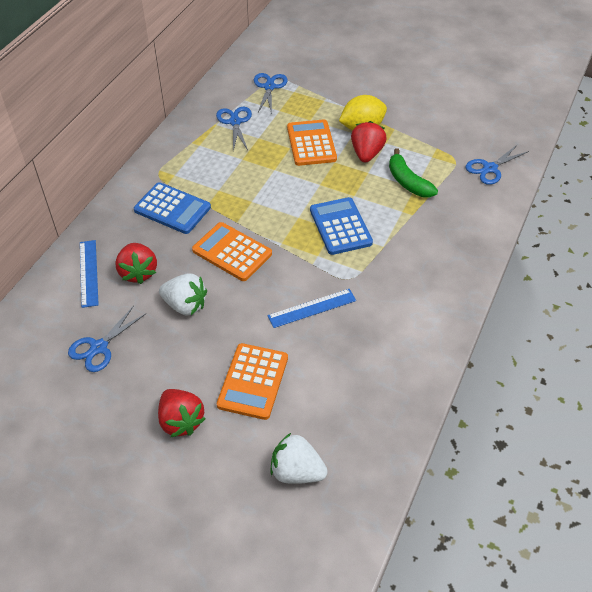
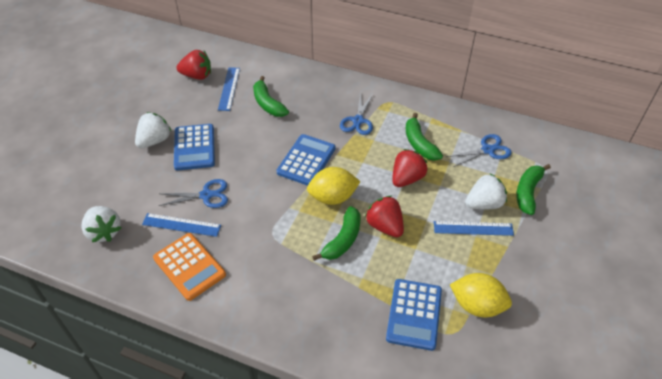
blue calculator: [134,182,211,234] [310,197,373,255] = 2 -> [174,124,215,171] [277,134,336,186] [386,279,442,351] = 3
blue ruler: [80,240,99,308] [267,289,356,328] = 2 -> [142,213,221,237] [218,67,240,111] [434,221,514,236] = 3
blue scissors: [68,306,146,372] [216,107,252,151] [254,73,288,114] [465,144,529,185] = 4 -> [159,179,228,208] [340,93,373,135] [446,134,512,167] = 3
green banana: [389,148,438,198] = 1 -> [253,76,289,117] [312,206,360,261] [406,113,443,161] [516,164,551,215] = 4
orange calculator: [192,222,272,281] [217,343,288,420] [287,119,337,166] = 3 -> [153,233,226,301] = 1
white strawberry: [159,274,207,316] [270,433,328,484] = 2 -> [81,206,121,242] [135,112,172,148] [465,174,507,210] = 3
yellow lemon: [339,95,387,131] = 1 -> [307,167,361,205] [450,273,512,317] = 2

